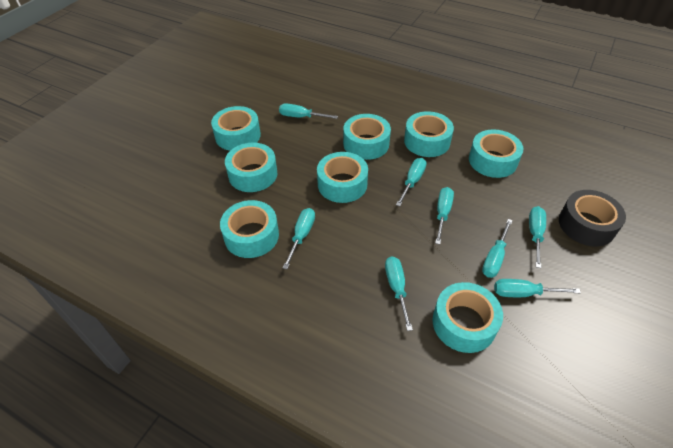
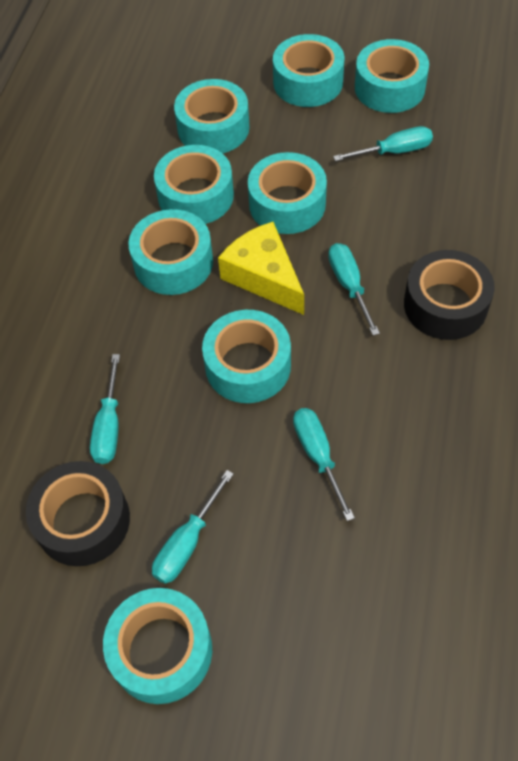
black tape: [559,190,626,246] = 1 -> [26,461,130,566] [404,250,495,340] = 2
turquoise screwdriver: [279,103,338,119] [283,208,315,269] [385,256,413,331] [396,158,427,206] [435,187,454,244] [482,219,513,278] [494,279,581,297] [529,206,546,268] = 8 -> [90,354,120,464] [152,470,234,584] [293,408,355,521] [328,243,380,336] [333,126,433,161] = 5
yellow cheese: none = 0 -> [218,222,304,315] = 1

